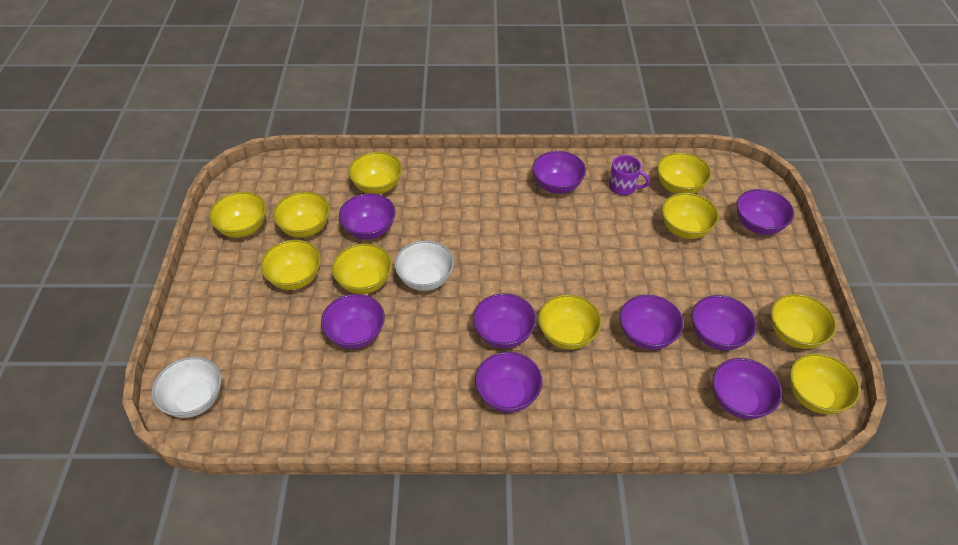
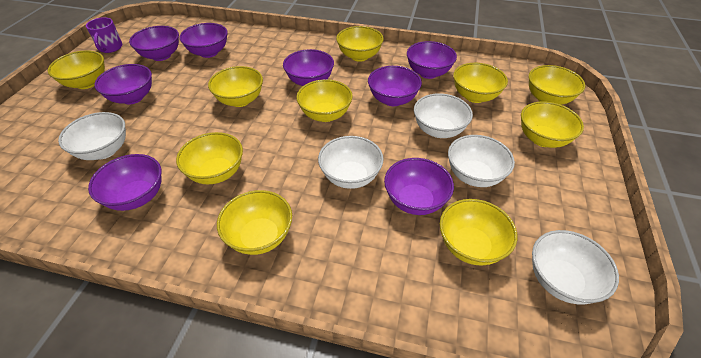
purple bowl: [321,294,385,349] [339,193,396,240] [473,293,536,349] [475,352,543,413] [532,151,586,194] [620,295,684,350] [692,295,757,351] [712,358,782,419] [736,189,794,235] = 9 -> [88,154,162,211] [94,64,152,104] [129,26,179,61] [179,23,228,58] [283,49,334,86] [368,66,422,106] [384,158,454,215] [407,41,457,79] = 8
white bowl: [151,357,221,418] [394,240,454,291] = 2 -> [58,112,126,160] [318,136,384,189] [414,93,473,138] [448,135,515,187] [532,230,619,305] = 5

